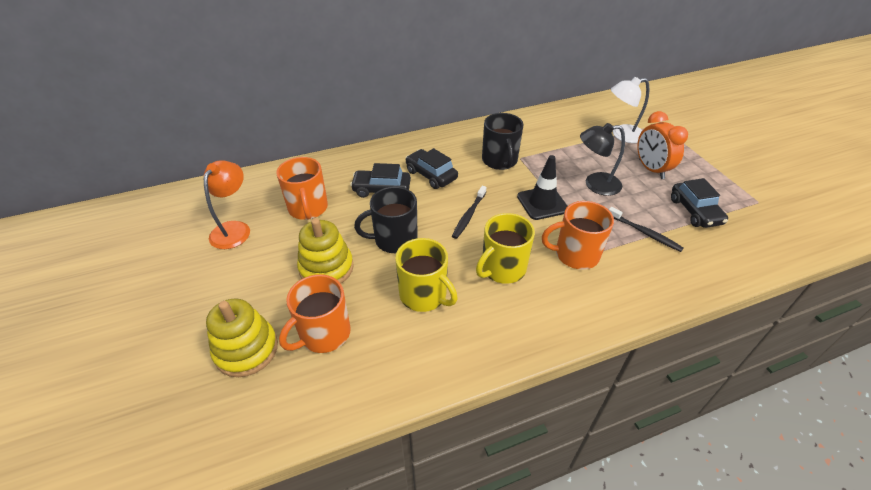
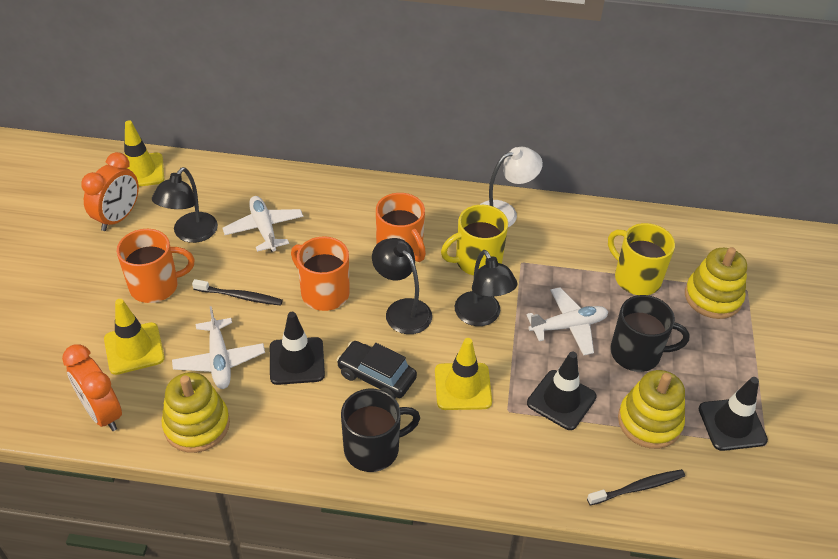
black car: [350,163,411,198] [405,148,458,189] [671,178,728,228] = 3 -> [337,341,417,398] = 1
black lamp: [580,123,625,196] = 1 -> [152,167,218,243] [372,238,432,334] [455,250,518,326] = 3
black traffic cone: [517,155,568,220] = 1 -> [270,312,325,385] [527,352,597,430] [698,377,768,451] = 3
orange clock: [637,111,688,179] = 1 -> [62,344,122,431] [81,152,139,231] = 2
orange lamp: [204,160,250,249] = 1 -> none = 0
white plane: none = 0 -> [172,306,265,389] [222,196,303,252] [526,287,609,356] = 3
yellow stacking toy: [206,299,278,377] [297,218,354,283] = 2 -> [162,372,230,453] [618,370,685,449] [685,247,747,319] = 3
yellow traffic cone: none = 0 -> [104,299,165,375] [124,120,164,187] [435,338,492,410] = 3

